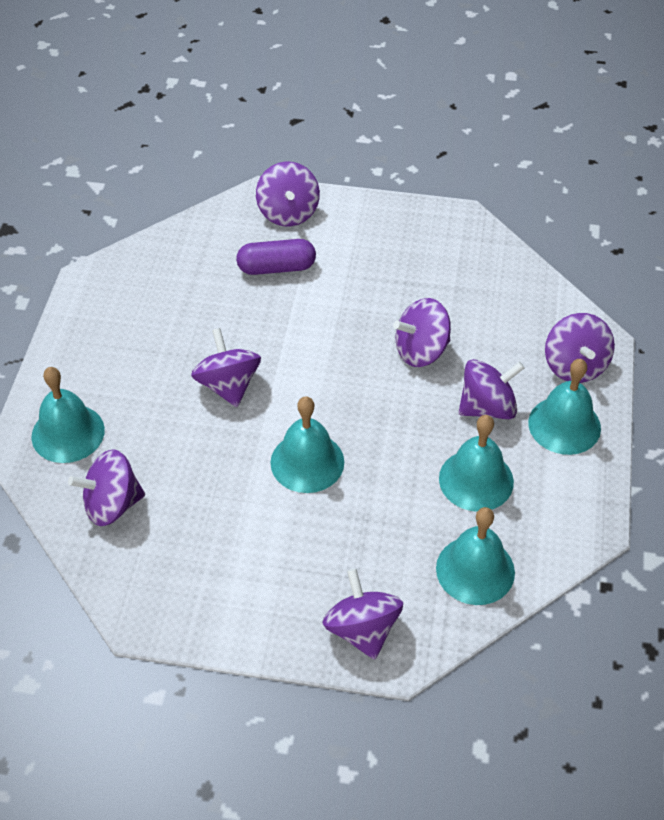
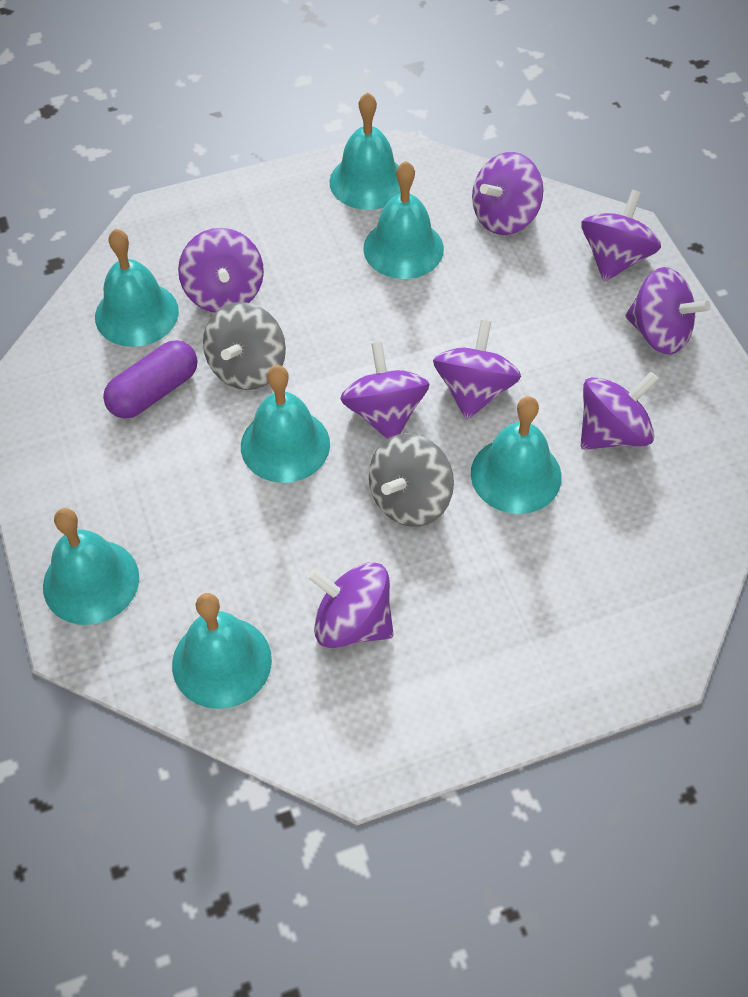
grey spinning top: none = 0 -> [203,302,286,390] [369,433,454,527] = 2
purple spinning top: [68,449,145,526] [191,328,261,407] [256,162,320,226] [322,568,403,660] [393,298,451,367] [459,359,525,419] [545,313,615,383] = 7 -> [178,228,264,313] [307,562,394,648] [340,342,430,439] [433,320,521,420] [472,152,543,235] [581,190,661,282] [581,372,658,450] [625,267,711,354] = 8
turquoise bell: [31,367,105,463] [270,396,344,493] [436,507,515,605] [439,415,514,512] [528,359,601,455] = 5 -> [43,508,139,625] [95,229,179,347] [172,593,272,709] [241,365,330,483] [329,92,401,210] [363,161,444,279] [471,396,562,514] = 7

